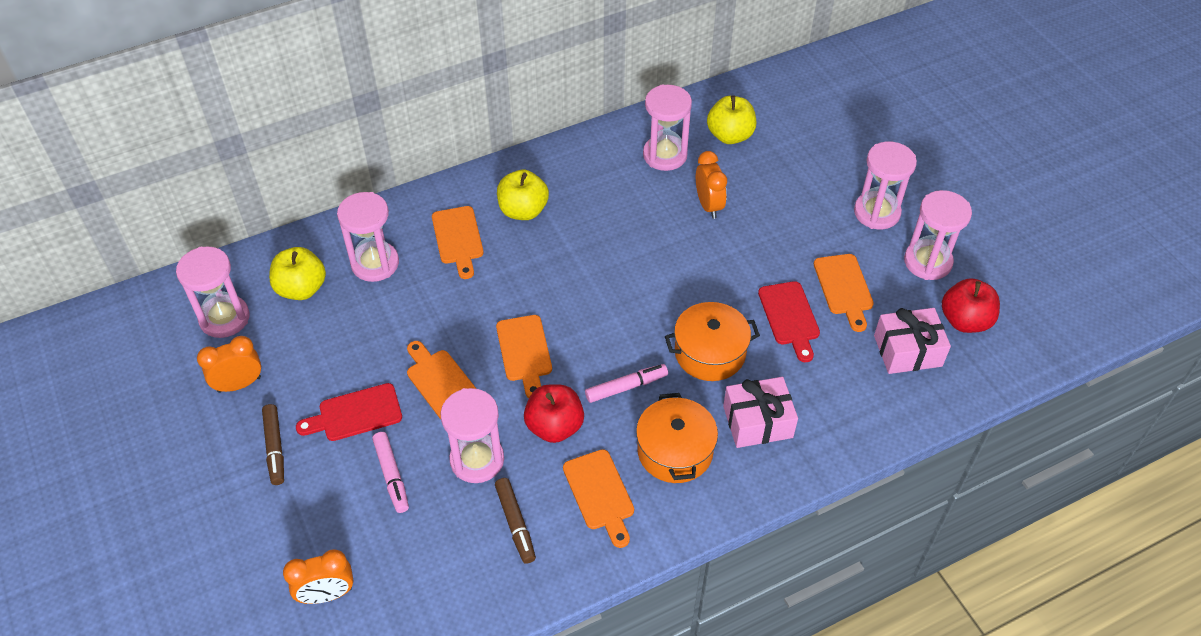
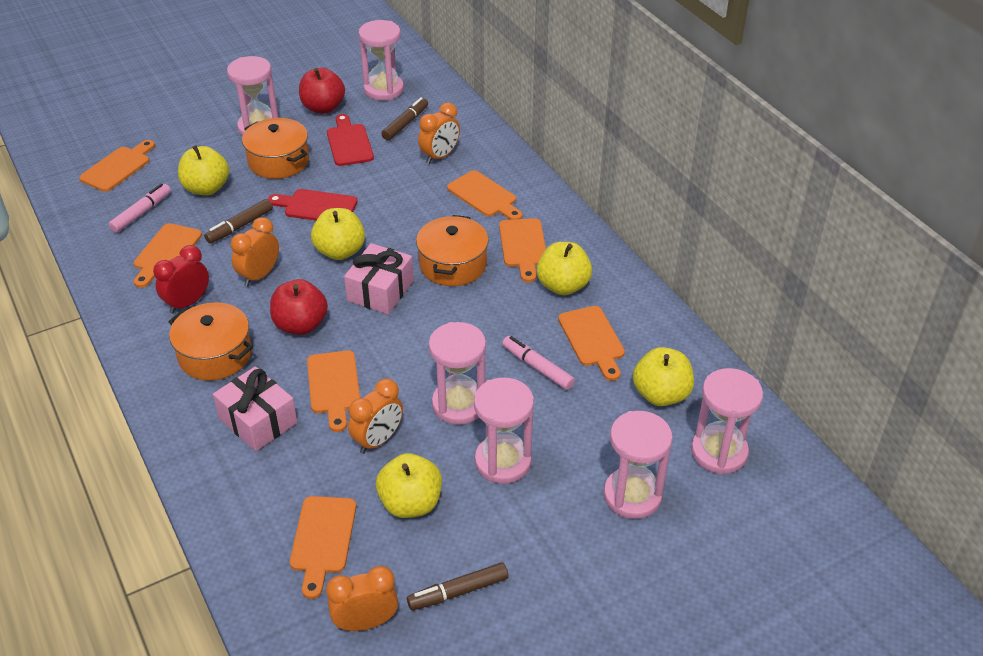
brown marker: [262,404,284,485] [495,478,536,564] = 2 -> [204,199,273,243] [382,97,428,140] [407,562,508,610] = 3
orange clock: [197,336,261,393] [283,549,353,604] [696,151,727,219] = 3 -> [231,217,279,286] [326,566,398,631] [348,379,403,454] [418,103,460,164] = 4
orange cutting board: [407,341,477,419] [432,206,484,279] [496,315,552,398] [563,449,634,548] [814,254,874,332] = 5 -> [79,140,155,192] [134,223,202,288] [290,496,356,599] [307,350,360,432] [447,170,523,220] [499,218,546,282] [558,306,625,381] = 7
orange pot: [636,393,718,483] [665,302,760,381] = 2 -> [168,302,253,381] [242,118,309,179] [416,215,489,286] = 3
red clock: none = 0 -> [153,245,209,313] = 1
yellow apple: [269,247,326,300] [497,170,549,220] [707,95,756,144] = 3 -> [178,145,229,195] [311,208,365,260] [376,453,442,518] [537,242,592,295] [633,347,694,406] = 5

